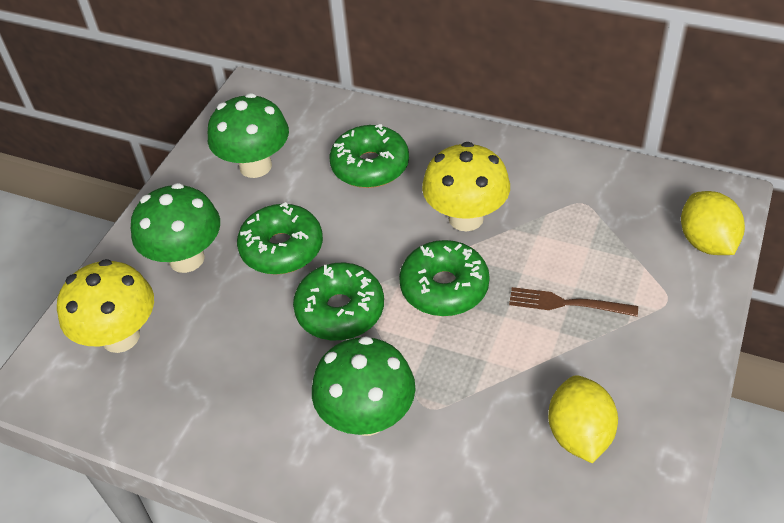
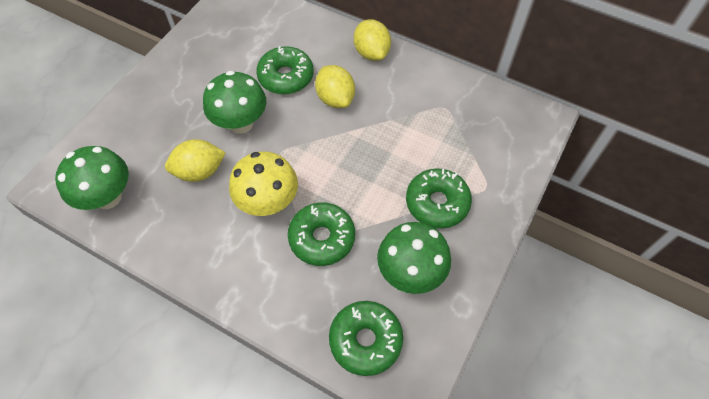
brown fork: [509,287,638,317] = 1 -> none = 0
yellow lemon: [548,375,618,463] [681,191,745,255] = 2 -> [165,139,226,182] [315,65,355,108] [354,19,391,61] = 3
yellow mushroom: [57,259,154,353] [422,142,510,232] = 2 -> [229,152,298,216] = 1

